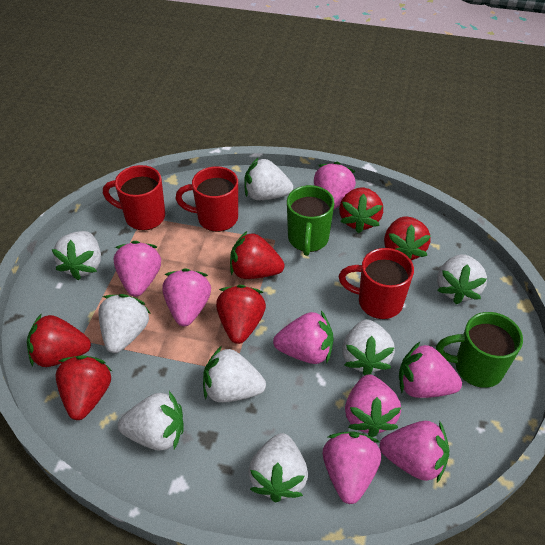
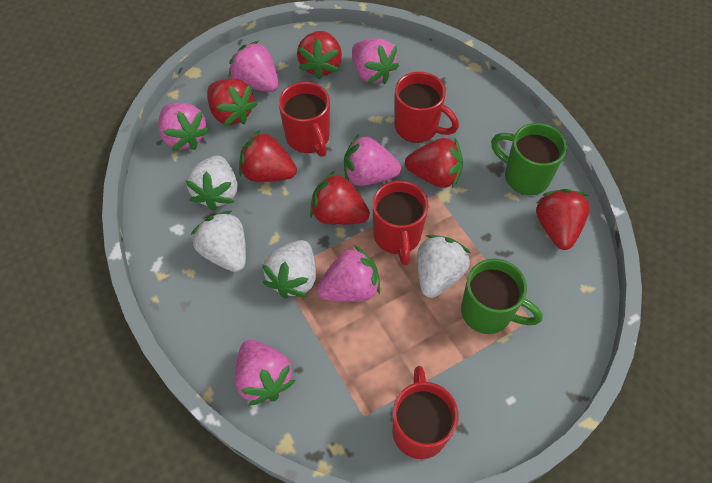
pink strawberry: [114,241,161,297] [162,268,211,326] [273,311,334,364] [314,162,356,209] [323,431,381,504] [345,375,401,437] [379,421,450,483] [399,342,462,398] = 8 -> [158,103,210,151] [229,41,279,92] [235,340,295,406] [317,245,380,302] [344,134,401,186] [352,38,399,84] = 6
red mug: [103,165,165,230] [175,166,238,232] [339,248,414,319] = 3 -> [279,82,330,157] [372,181,429,266] [392,366,459,459] [395,72,459,143] = 4
white strawberry: [52,231,101,280] [98,294,151,353] [118,391,184,450] [203,346,266,402] [244,157,293,200] [248,433,308,502] [342,319,395,375] [437,254,487,304] = 8 -> [186,155,238,211] [191,211,246,272] [262,240,316,298] [417,235,471,298] = 4

